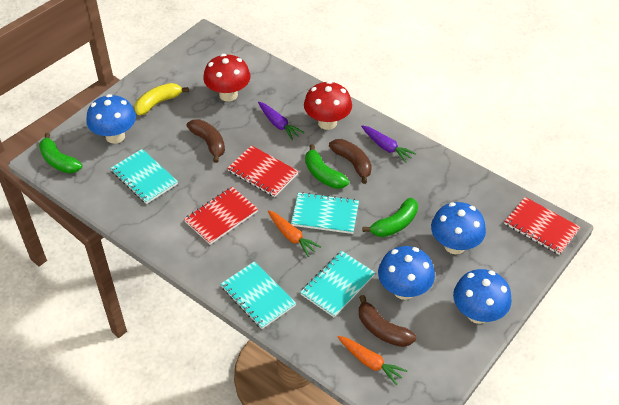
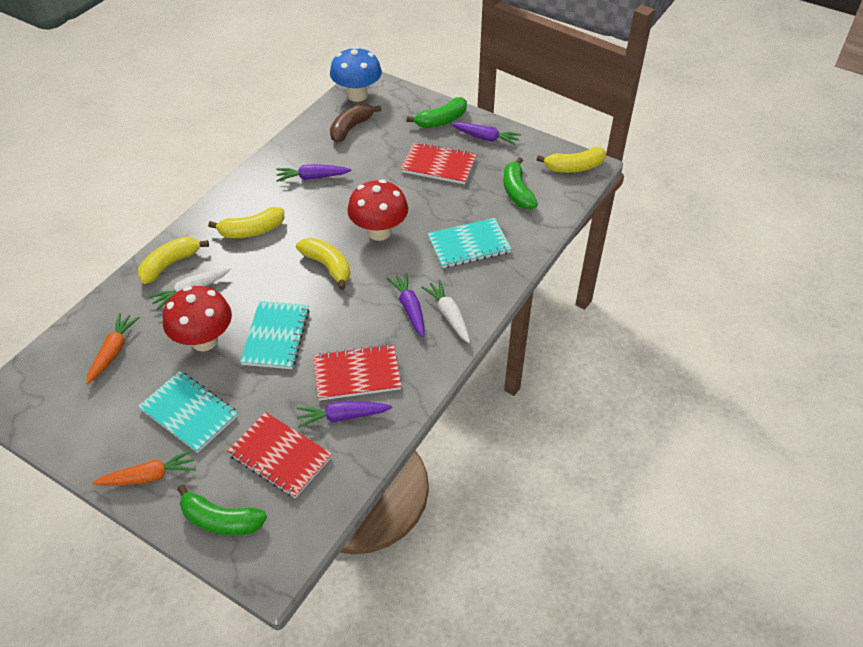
blue mushroom: [86,94,136,144] [378,246,435,300] [431,202,486,254] [453,269,512,324] = 4 -> [330,46,382,102] = 1
brown banana: [187,119,225,163] [329,139,372,184] [359,295,416,347] = 3 -> [330,103,381,142] = 1
purple carrot: [258,102,304,140] [361,125,416,163] = 2 -> [276,164,351,182] [297,401,392,428] [387,273,424,337] [451,122,521,146] = 4
turquoise notebook: [110,149,178,204] [221,261,296,329] [291,192,359,234] [300,251,375,317] = 4 -> [138,371,238,453] [240,301,310,369] [427,218,511,268] = 3
white carrot: none = 0 -> [148,268,231,310] [421,280,470,343] = 2
yellow banana: [134,83,189,115] = 1 -> [138,237,209,284] [208,207,284,238] [296,238,350,290] [536,147,606,173] = 4

